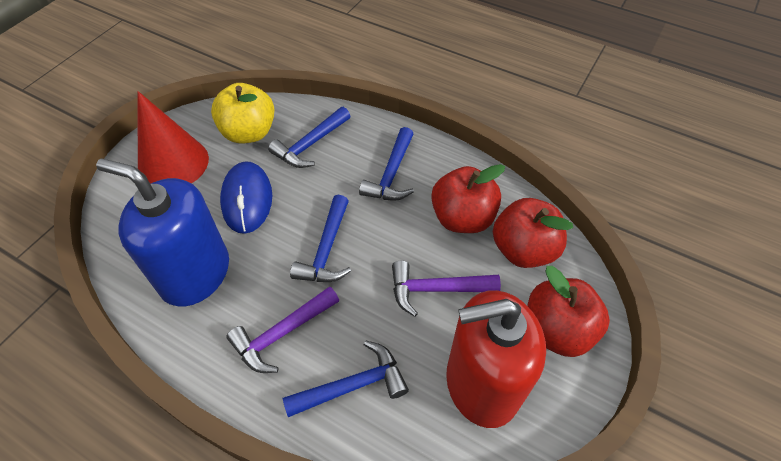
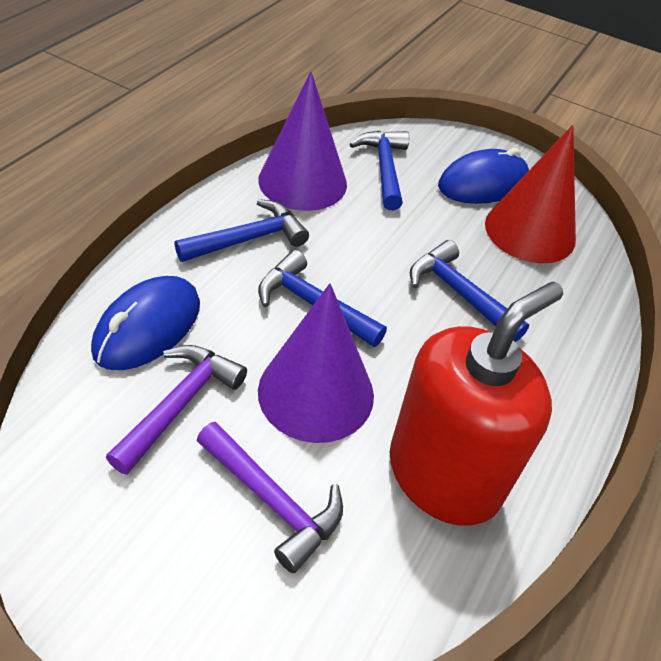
blue mouse: [220,161,272,234] = 1 -> [91,276,200,370] [438,148,529,204] = 2
blue soap dispenser: [96,158,229,306] = 1 -> none = 0
purple cone: none = 0 -> [258,72,347,211] [258,283,374,443] = 2
red apple: [431,164,505,233] [493,198,573,268] [528,266,610,357] = 3 -> none = 0
yellow apple: [211,83,275,144] = 1 -> none = 0

